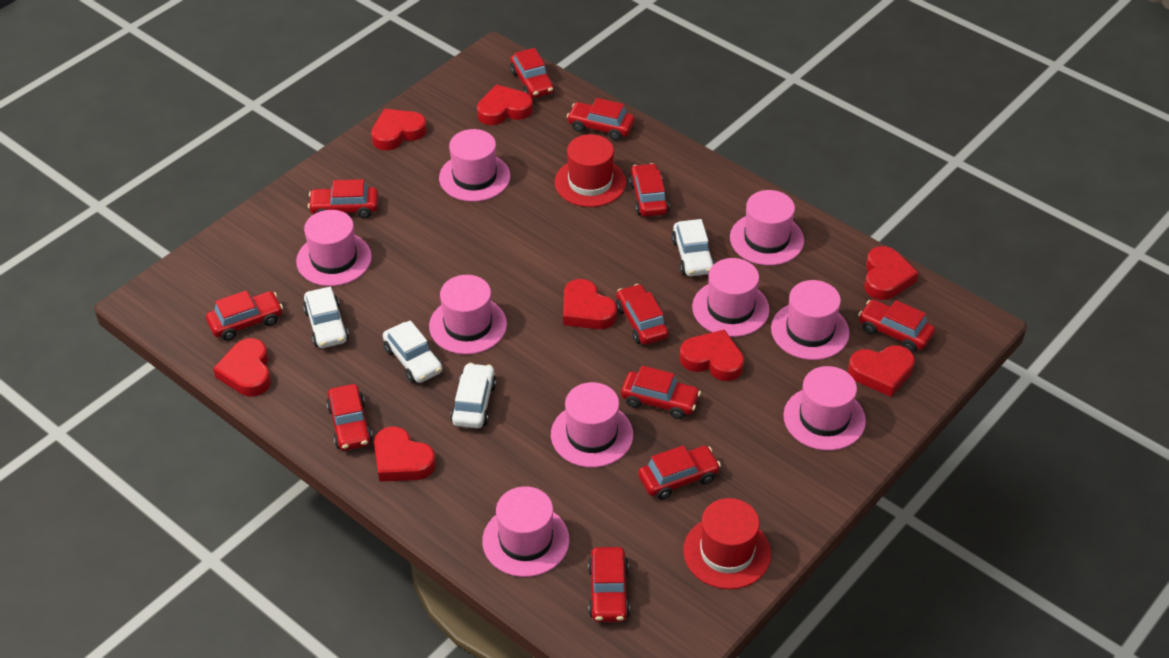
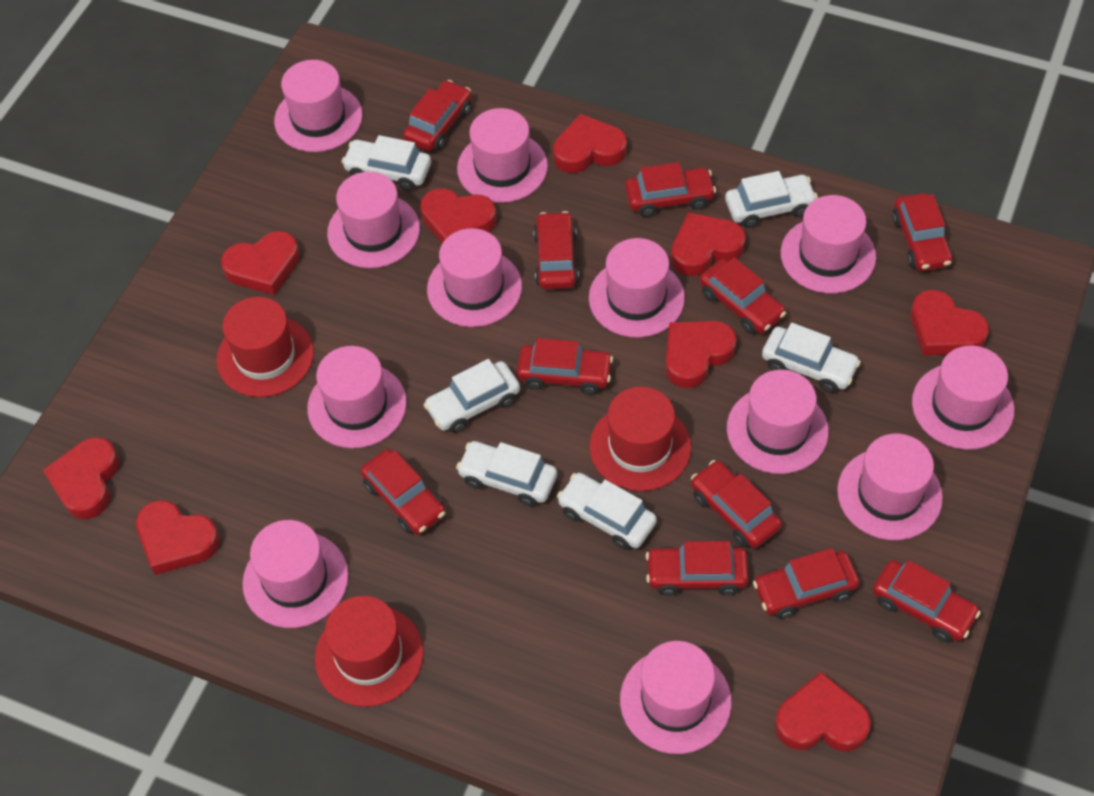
pink hat: [296,210,372,286] [429,275,507,354] [439,129,510,202] [482,486,569,577] [551,382,633,468] [692,258,770,337] [730,190,804,265] [771,280,850,360] [783,366,866,451] = 9 -> [242,520,348,628] [274,60,363,152] [307,346,407,448] [327,172,420,268] [427,228,522,327] [457,108,548,203] [589,238,685,338] [620,641,732,754] [727,370,829,474] [781,195,876,294] [837,434,943,540] [912,345,1014,450] = 12
red hat: [555,134,626,207] [683,498,771,589] = 2 -> [217,297,314,397] [315,596,424,707] [589,387,691,491] = 3
red heart: [213,338,271,396] [371,109,427,150] [374,426,436,482] [477,85,533,125] [563,279,617,329] [680,330,744,381] [848,345,915,397] [864,246,919,300] = 8 -> [43,437,119,519] [136,500,220,575] [221,231,300,295] [420,189,497,244] [553,114,627,173] [665,321,737,388] [671,212,746,276] [775,672,871,752] [911,290,989,355] = 9
white car: [303,287,349,348] [383,320,442,383] [450,363,497,428] [671,219,715,276] = 4 -> [342,135,431,191] [423,359,520,433] [456,441,557,507] [557,473,657,550] [725,171,818,228] [762,323,861,393] = 6

